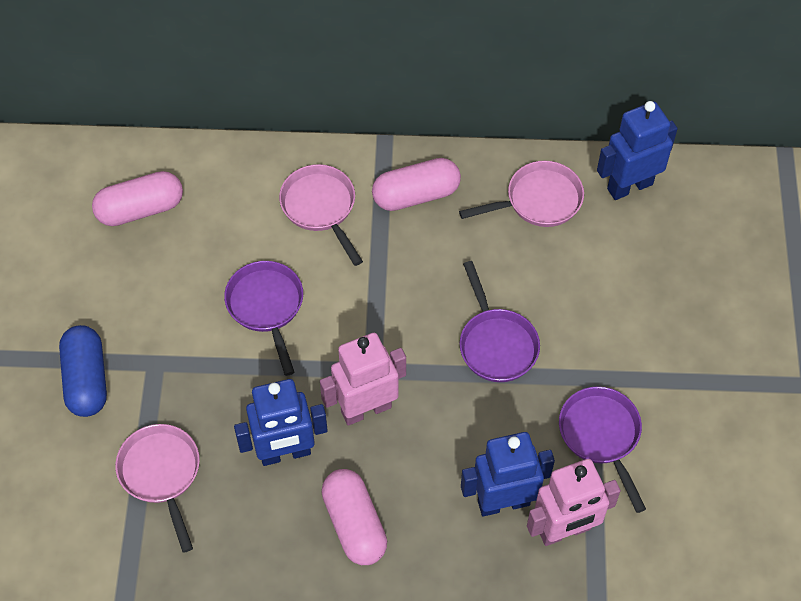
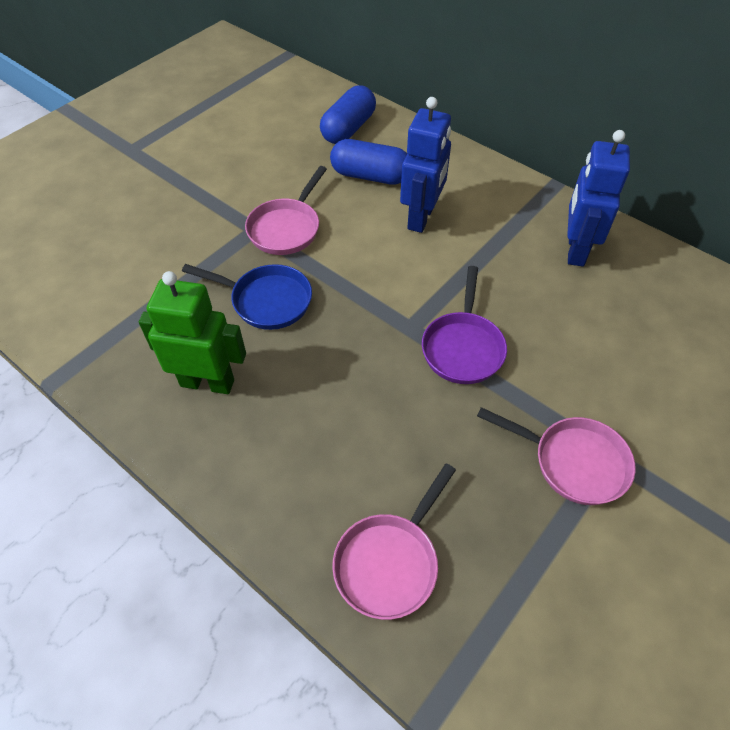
blue capsule: [59,325,107,417] = 1 -> [320,85,376,144] [330,139,407,185] = 2
blue pan: none = 0 -> [182,264,312,330] = 1
blue robot: [234,379,328,466] [461,432,555,516] [597,101,678,200] = 3 -> [400,97,451,233] [567,130,630,267] = 2
green robot: none = 0 -> [139,271,246,394] = 1
pink capsule: [92,171,183,226] [321,469,387,565] [372,158,461,211] = 3 -> none = 0
pink robot: [320,333,406,426] [527,459,621,546] = 2 -> none = 0
purple pan: [224,261,303,376] [460,261,540,382] [559,386,646,513] = 3 -> [422,266,507,384] = 1

